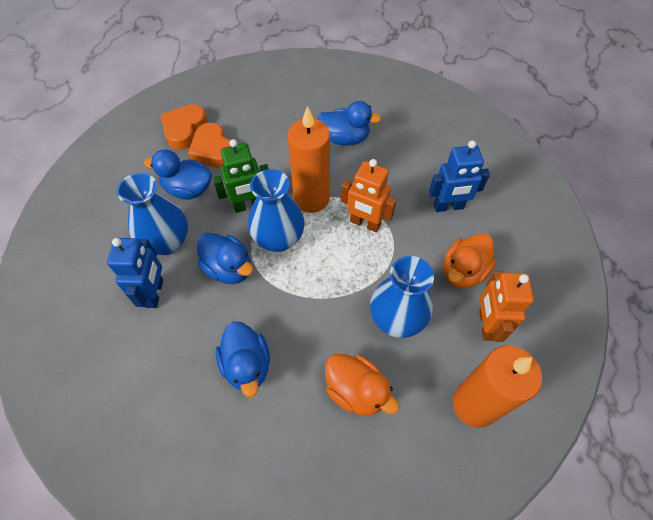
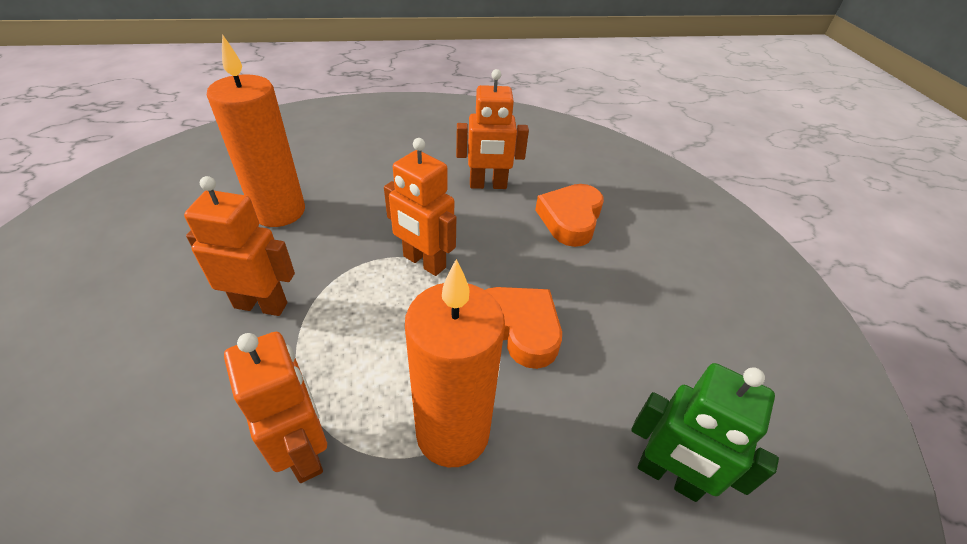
blue duck: [144,149,212,200] [197,232,253,284] [216,321,270,397] [318,101,381,146] = 4 -> none = 0
blue robot: [107,238,163,308] [429,140,490,212] = 2 -> none = 0
blue vase: [117,173,188,255] [248,169,305,252] [370,256,434,338] = 3 -> none = 0
orange duck: [325,354,399,415] [444,233,496,288] = 2 -> none = 0
orange robot: [340,159,397,233] [479,271,534,342] = 2 -> [184,176,295,316] [224,332,327,483] [384,138,456,276] [456,69,529,189] = 4

